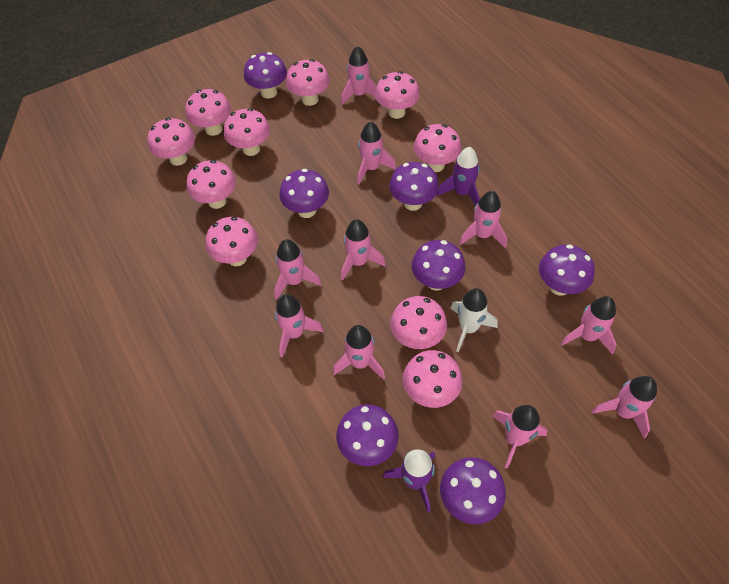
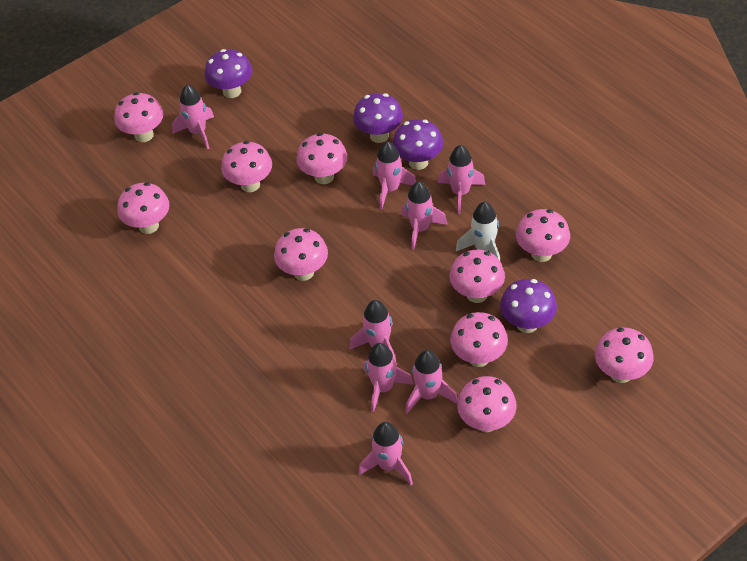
pink rocket: [274,239,321,300] [275,294,323,358] [333,325,385,380] [341,46,377,105] [341,219,386,281] [357,121,396,185] [459,191,507,248] [492,405,547,468] [561,296,617,354] [592,376,657,438] = 10 -> [172,85,214,149] [350,300,397,365] [358,422,413,485] [364,343,413,413] [373,141,416,209] [401,181,448,250] [405,350,458,414] [438,145,486,214] = 8
purple mushroom: [244,52,287,99] [279,169,329,218] [336,404,399,466] [389,162,439,211] [412,240,466,291] [440,457,506,524] [539,244,595,296] = 7 -> [204,49,252,98] [353,93,403,143] [392,119,443,170] [500,279,557,333] = 4
purple rocket: [383,449,435,513] [437,147,480,206] = 2 -> none = 0

